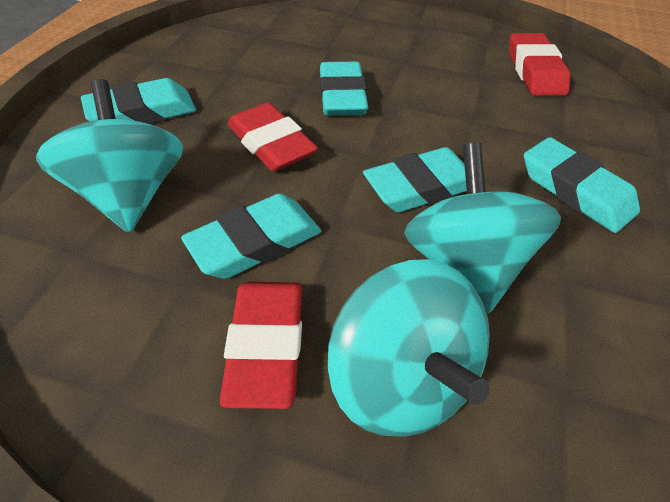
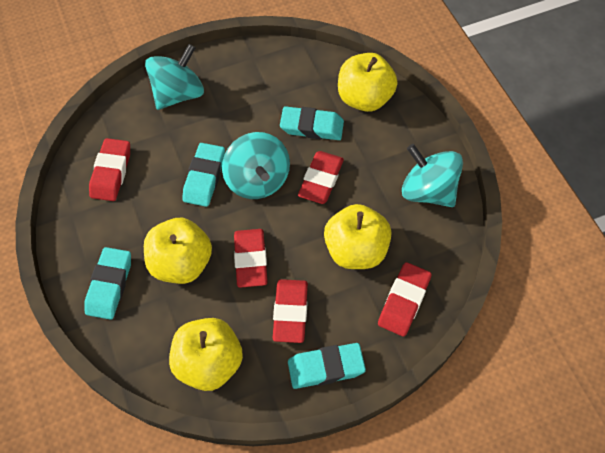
red eraser: [220,282,302,409] [228,103,318,172] [509,33,571,96] = 3 -> [89,138,130,201] [234,229,268,288] [273,279,308,343] [298,151,344,204] [378,262,432,337] = 5
turquoise eraser: [81,78,196,124] [181,194,321,279] [320,62,368,116] [363,147,467,212] [524,137,640,233] = 5 -> [85,247,131,320] [182,143,225,207] [280,106,344,140] [288,343,366,389] = 4
yellow apple: none = 0 -> [144,218,212,284] [169,318,243,391] [324,204,391,269] [338,53,397,112] = 4

